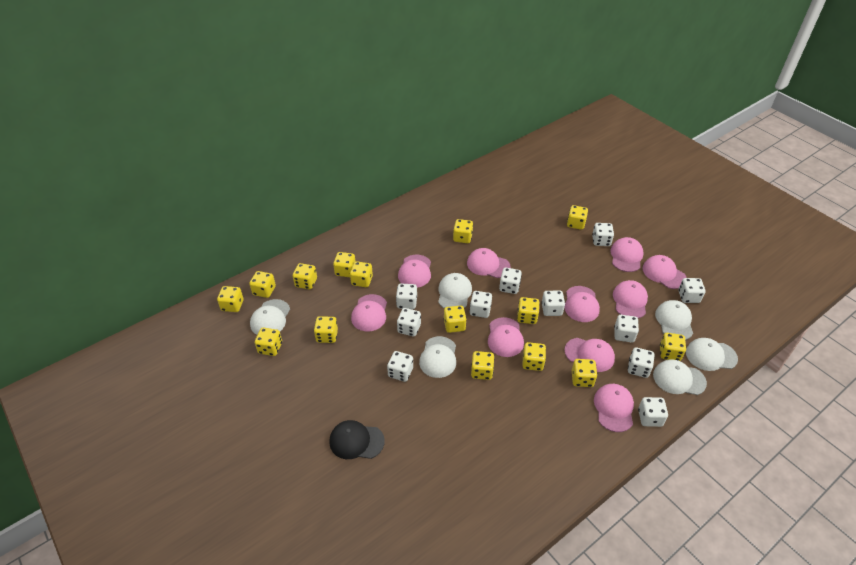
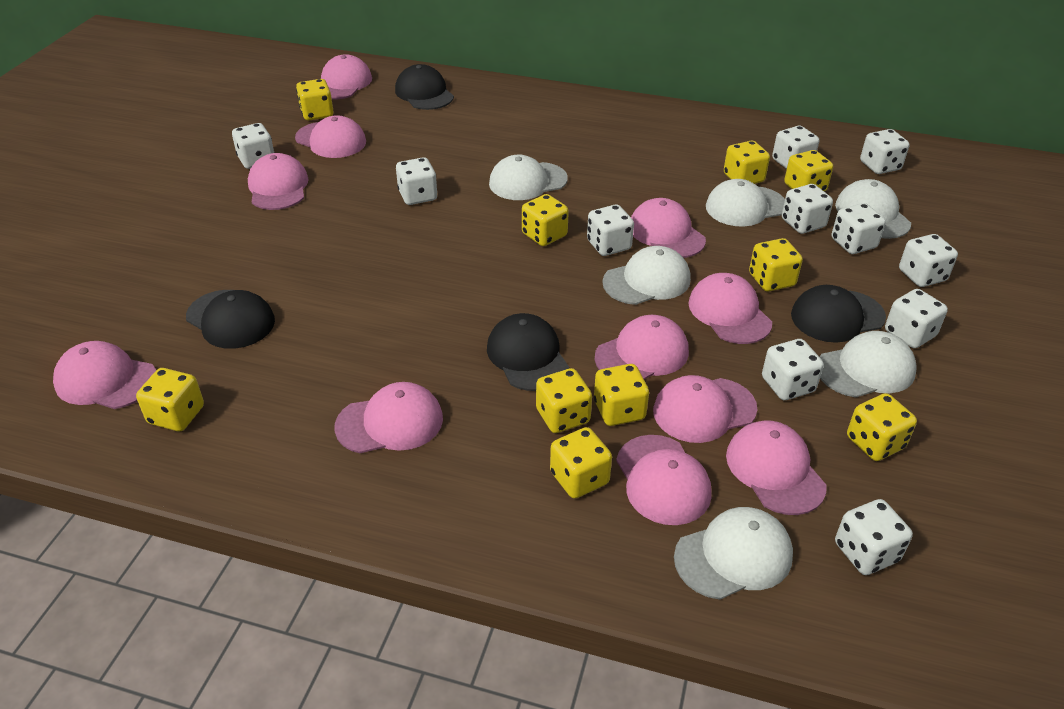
black cap: [329,420,385,459] = 1 -> [186,290,275,349] [395,64,454,110] [487,313,569,391] [791,285,886,343] = 4
pink cap: [351,294,387,331] [398,255,431,288] [467,248,511,278] [488,317,524,357] [564,286,600,322] [564,338,615,372] [594,384,634,432] [610,237,644,272] [613,280,648,318] [643,255,687,289] = 10 -> [53,341,156,409] [248,153,309,210] [295,115,366,158] [321,54,372,100] [334,382,443,453] [595,315,689,379] [616,435,712,525] [631,198,706,258] [653,375,758,443] [688,273,772,344] [726,420,827,515] = 11
yellow dice: [217,286,244,312] [249,271,276,298] [255,328,282,356] [293,263,317,290] [314,316,338,343] [333,252,356,277] [350,261,373,287] [444,305,467,333] [453,219,473,243] [471,351,495,380] [517,297,540,324] [522,342,546,371] [567,205,588,230] [572,359,597,387] [660,333,686,361] = 15 -> [136,368,204,431] [296,79,334,120] [522,194,569,246] [536,368,592,433] [550,427,612,499] [594,364,649,426] [724,141,770,184] [749,238,803,291] [784,150,833,192] [847,393,917,461] = 10

